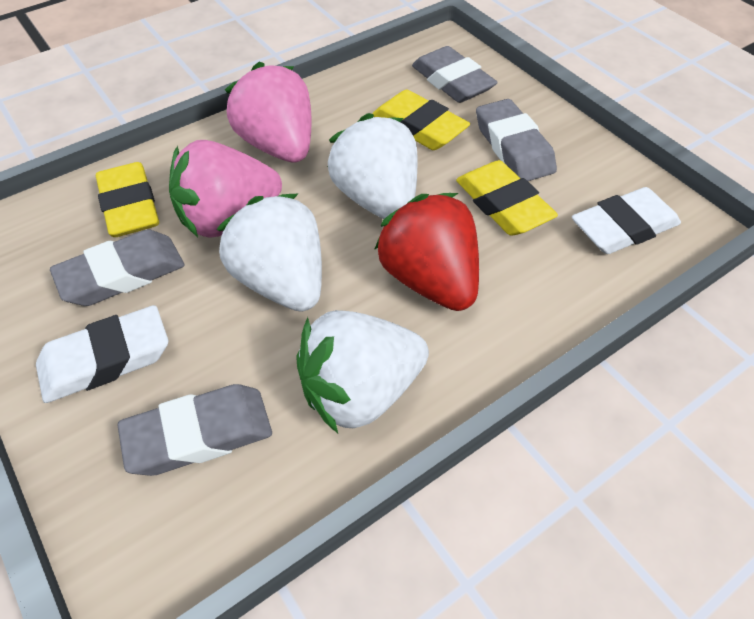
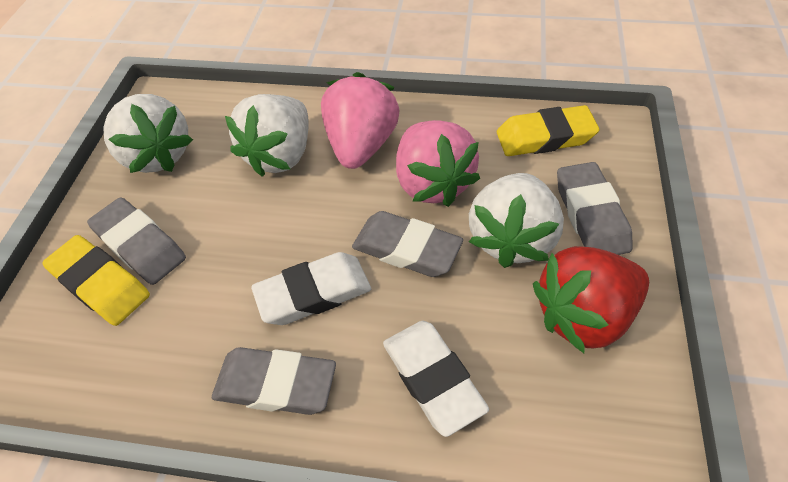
yellow eraser: [96,162,159,237] [372,90,470,150] [456,160,558,236] = 3 -> [42,235,150,326] [497,105,600,156] = 2

